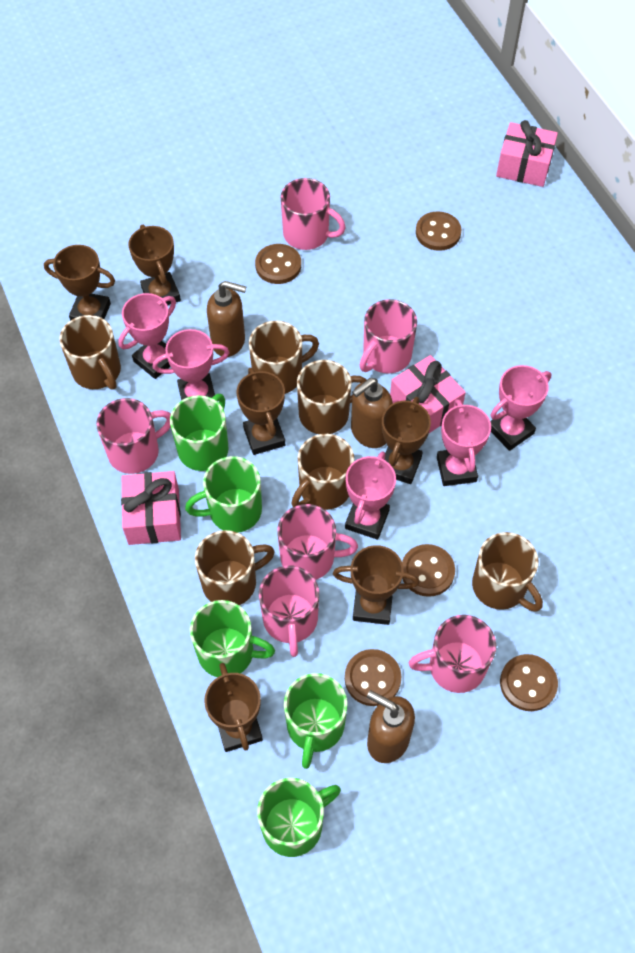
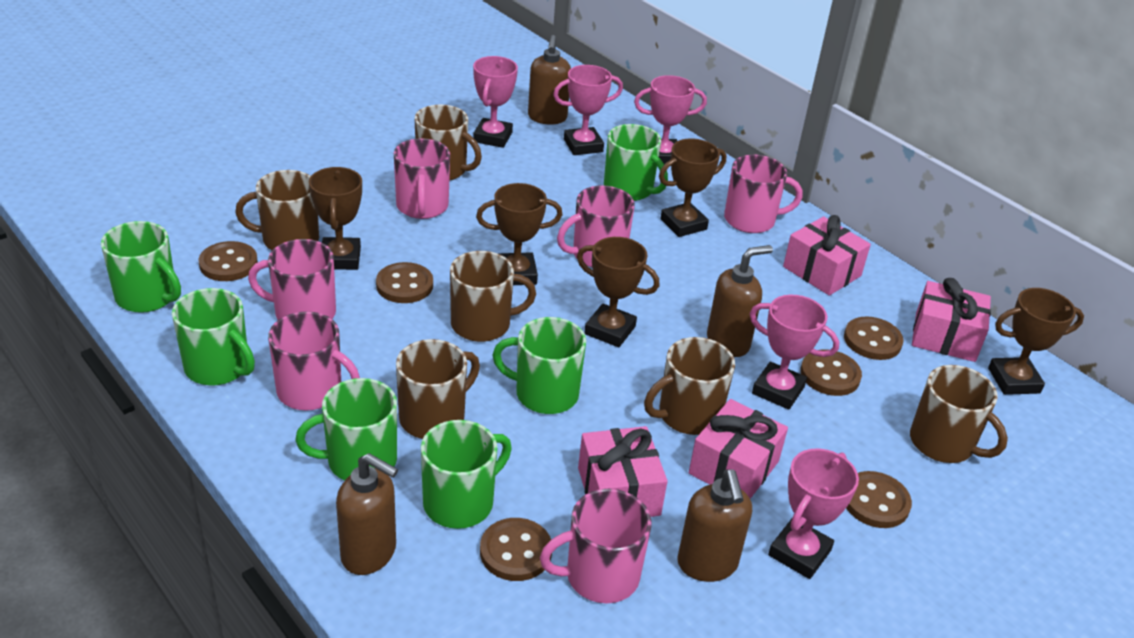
brown button: [255,244,301,284] [345,649,401,706] [402,544,455,597] [416,211,461,251] [500,654,558,711] = 5 -> [199,241,258,281] [376,262,433,303] [480,518,552,581] [800,349,862,396] [844,316,903,360] [846,471,912,528] = 6
brown soap dispenser: [207,281,246,357] [351,378,393,448] [367,690,415,763] = 3 -> [336,453,398,575] [528,35,571,125] [677,469,752,582] [707,245,773,357] = 4
brown trophy: [44,245,115,321] [129,225,181,305] [204,663,263,752] [236,368,285,455] [333,545,419,625] [382,397,431,484] = 6 -> [309,167,362,270] [476,183,562,285] [577,237,660,347] [659,138,726,237] [988,288,1084,395] = 5
green mug: [170,394,229,471] [185,456,262,533] [190,600,275,677] [257,778,341,857] [284,673,347,769] = 5 -> [101,221,181,313] [172,288,255,386] [295,378,397,481] [421,420,512,529] [493,317,586,414] [604,124,668,201] = 6
pink gift: [121,471,181,545] [390,355,466,433] [496,120,558,187] = 3 -> [578,426,668,517] [689,399,788,499] [783,215,871,296] [912,278,991,362] = 4

